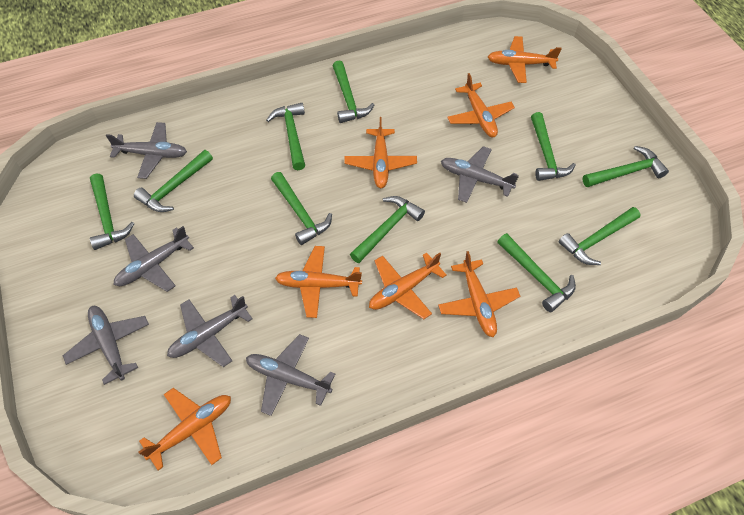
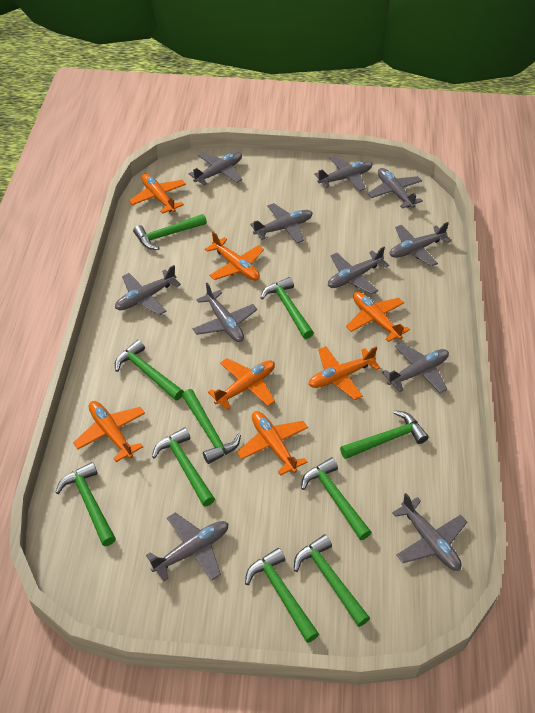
grey plane: [63,306,149,385] [106,122,187,179] [114,226,194,292] [167,295,253,367] [246,334,335,416] [441,146,519,203] = 6 -> [115,265,181,315] [146,512,229,581] [188,152,242,185] [192,283,257,342] [250,203,313,243] [314,155,372,191] [328,247,389,294] [367,168,423,209] [382,342,449,393] [389,222,451,267] [392,493,467,571] = 11

